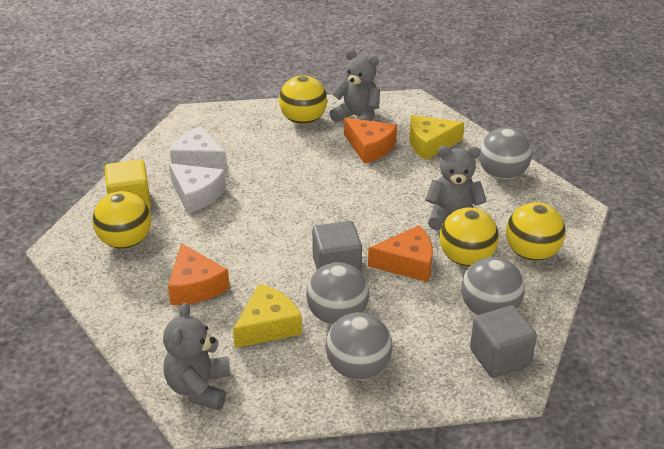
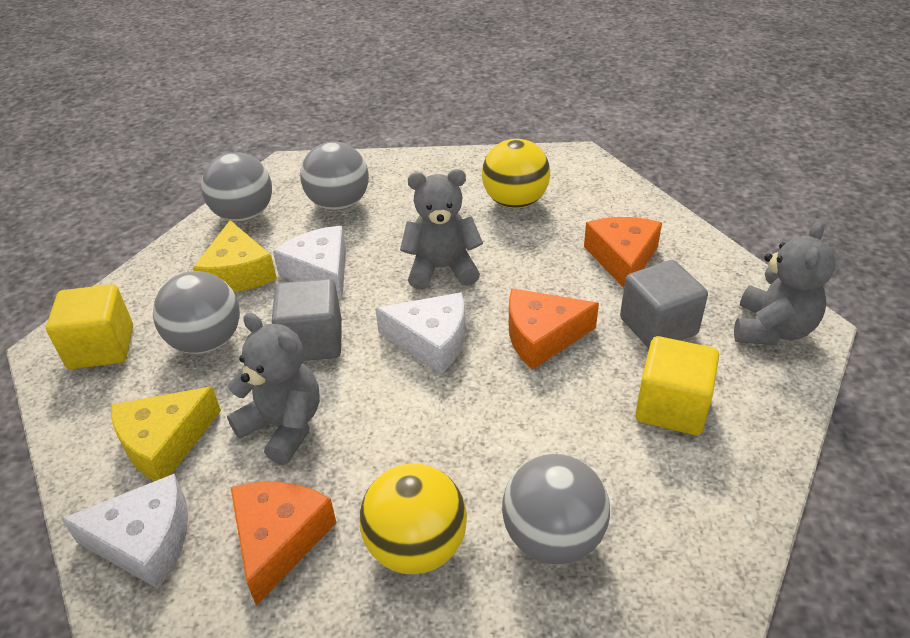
white cheese: [169,163,226,214] [170,126,227,170] = 2 -> [61,474,188,589] [273,226,346,300] [375,292,465,374] = 3
yellow ball: [92,191,151,249] [279,75,327,124] [440,207,499,266] [506,202,566,261] = 4 -> [359,463,467,574] [482,139,550,208] = 2
yellow cube: [105,159,151,210] = 1 -> [46,284,133,369] [635,336,719,435] = 2

